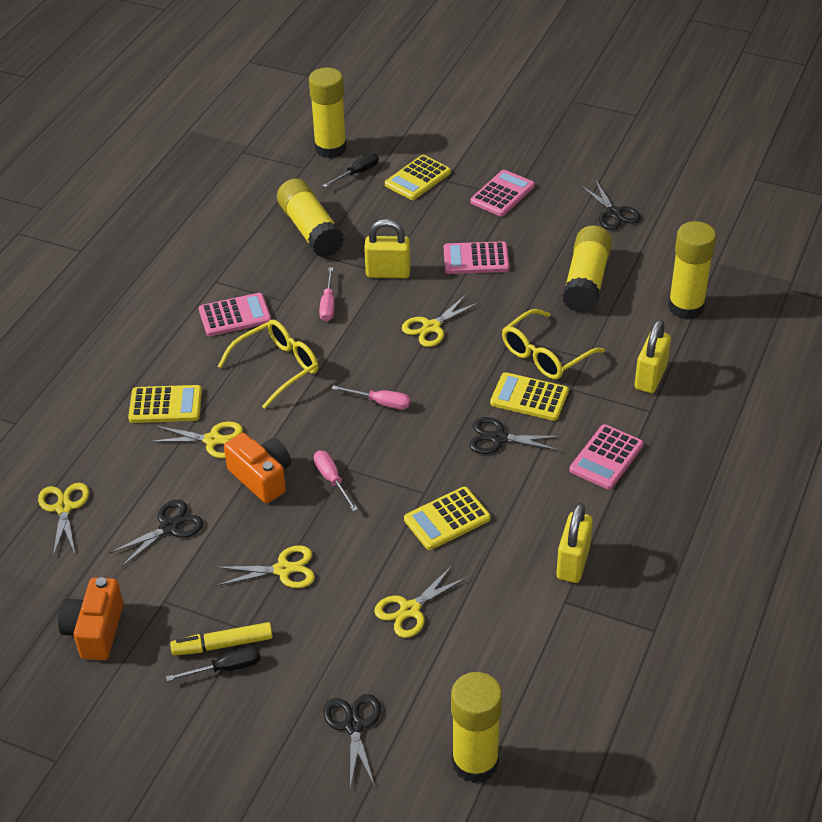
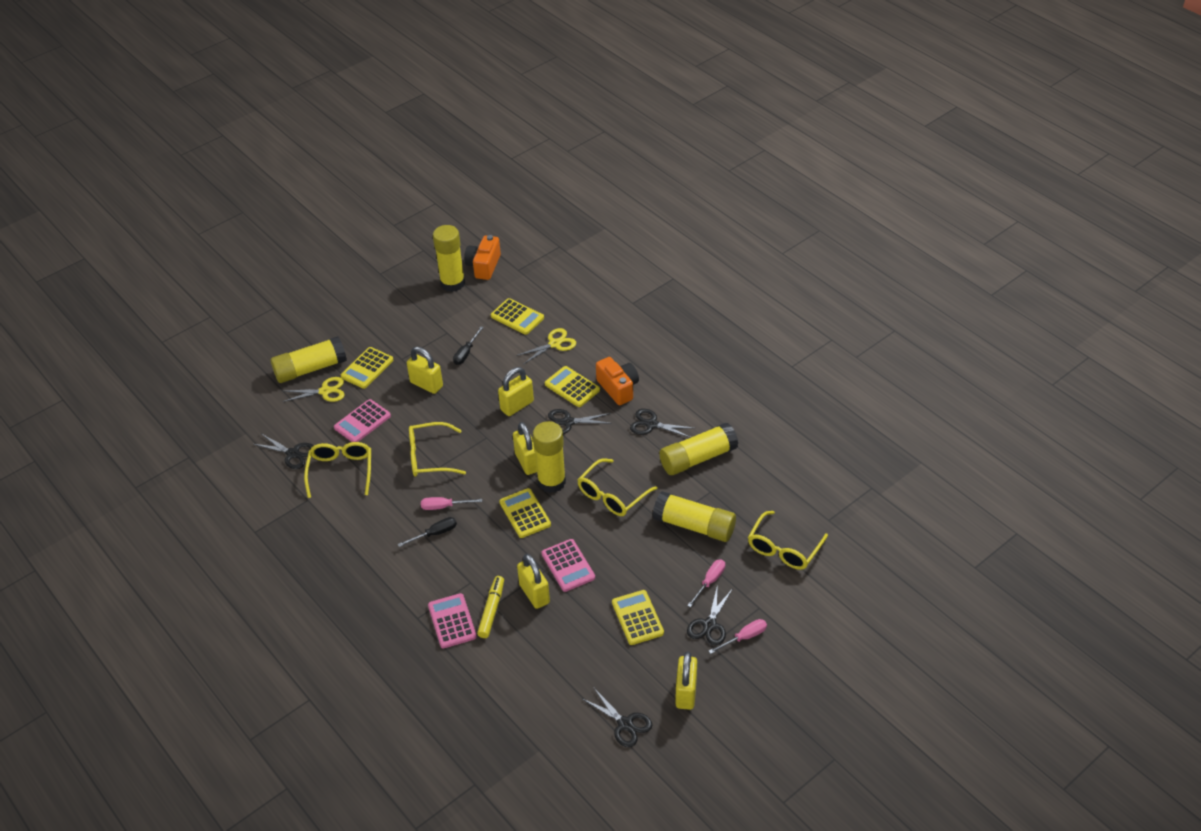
black scissors: [108,500,204,567] [323,694,381,788] [469,417,562,454] [580,179,641,230] = 4 -> [254,434,314,469] [548,409,611,434] [583,688,652,747] [630,409,694,438] [687,584,733,645] = 5
pink calculator: [199,293,271,336] [444,241,509,274] [470,170,535,216] [570,424,644,489] = 4 -> [334,399,391,442] [428,593,477,648] [542,539,595,592] = 3
yellow calculator: [128,385,202,423] [385,155,451,200] [404,487,491,550] [490,372,569,421] = 4 -> [341,347,393,389] [491,298,544,335] [499,488,551,538] [545,366,600,407] [612,590,664,645] = 5
yellow glasses: [218,320,318,409] [502,309,605,379] = 2 -> [304,442,371,498] [409,422,466,477] [577,458,658,516] [748,511,828,570] = 4
yellow padlock: [364,219,411,278] [556,503,593,583] [635,319,671,393] = 3 -> [407,347,443,394] [498,367,534,416] [513,422,537,475] [517,554,550,609] [675,652,697,710] = 5
yellow scissors: [38,483,89,557] [150,422,243,459] [216,545,315,588] [374,566,468,638] [402,295,479,347] = 5 -> [283,377,344,402] [516,328,576,364] = 2

